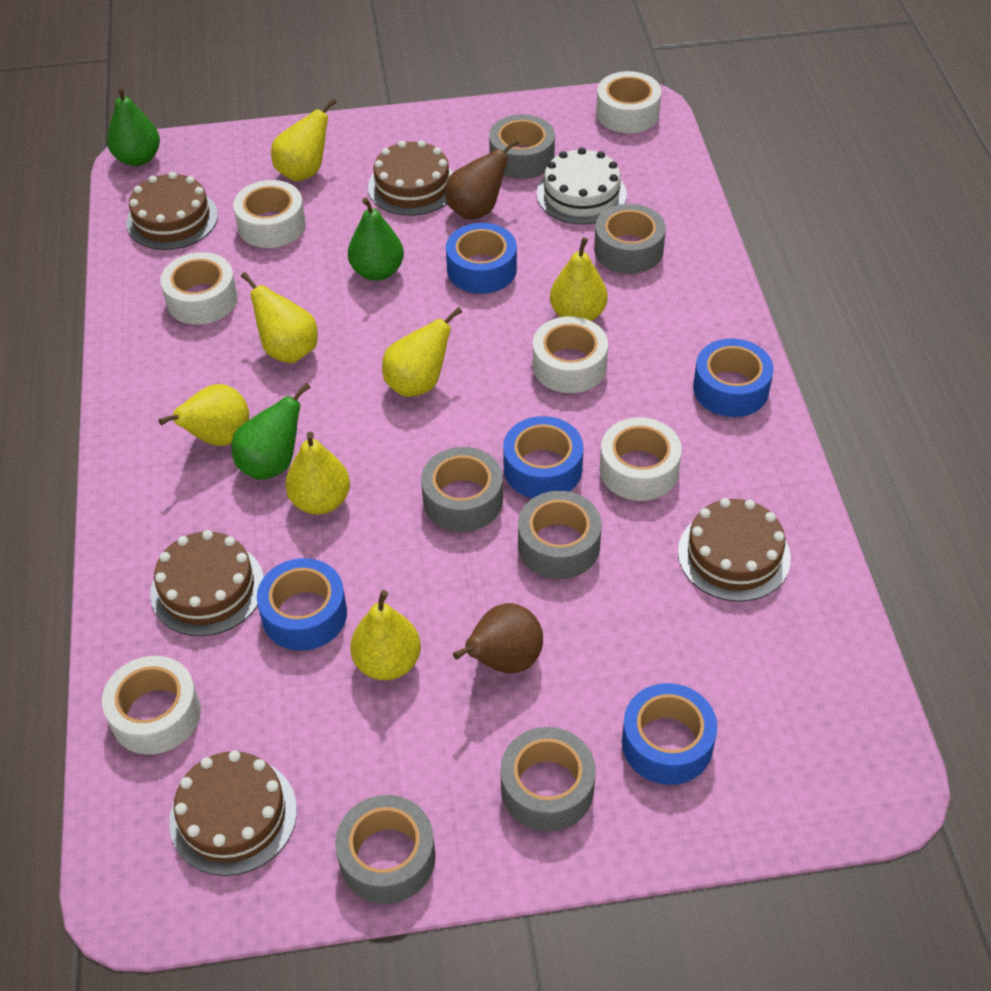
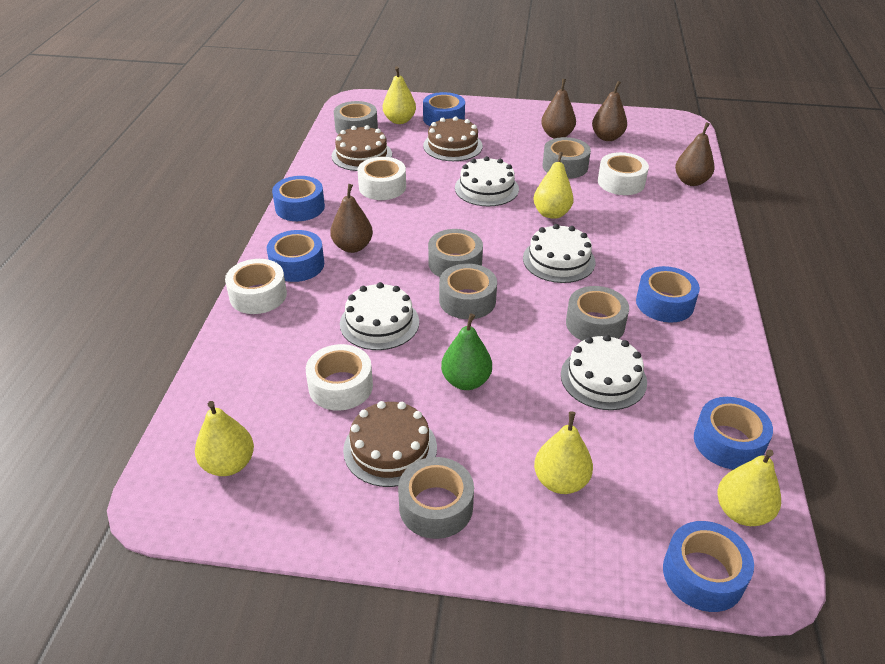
blue tape: [257,558,347,651] [446,223,517,294] [503,416,583,498] [622,683,717,785] [693,339,773,417] = 5 -> [267,230,324,282] [272,176,325,221] [423,92,465,126] [636,266,700,323] [663,521,754,612] [694,397,773,469] = 6
brown cake: [126,172,218,250] [150,530,264,636] [169,750,297,876] [368,140,453,216] [678,498,791,602] = 5 -> [332,125,392,171] [343,401,437,487] [423,116,483,161] = 3
brown pear: [445,139,519,220] [453,603,543,674] = 2 -> [330,184,373,253] [541,79,576,139] [592,81,627,141] [675,122,714,186] = 4
green pear: [107,86,160,166] [232,382,311,480] [348,197,404,281] = 3 -> [441,314,492,390] = 1
white cake: [537,147,627,224] = 1 -> [340,282,419,350] [455,156,519,206] [523,224,596,283] [561,335,647,410] = 4
white tape: [102,656,201,755] [160,252,238,325] [233,180,306,248] [533,316,608,393] [596,71,661,133] [600,417,682,501] = 6 -> [225,259,287,314] [306,344,373,411] [357,157,406,200] [598,152,649,195] = 4
yellow pear: [159,384,249,446] [241,272,318,363] [271,98,337,181] [285,432,350,515] [350,590,421,680] [382,307,462,397] [550,237,608,321] = 7 -> [195,401,254,476] [383,66,416,124] [533,152,574,219] [534,411,593,494] [717,449,781,526] = 5

